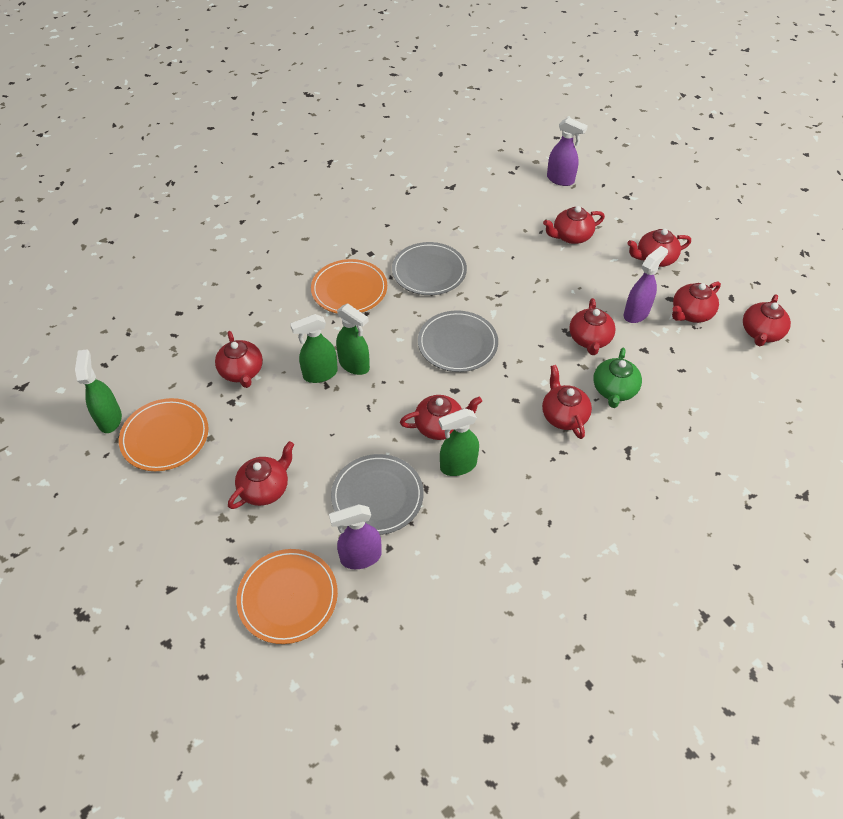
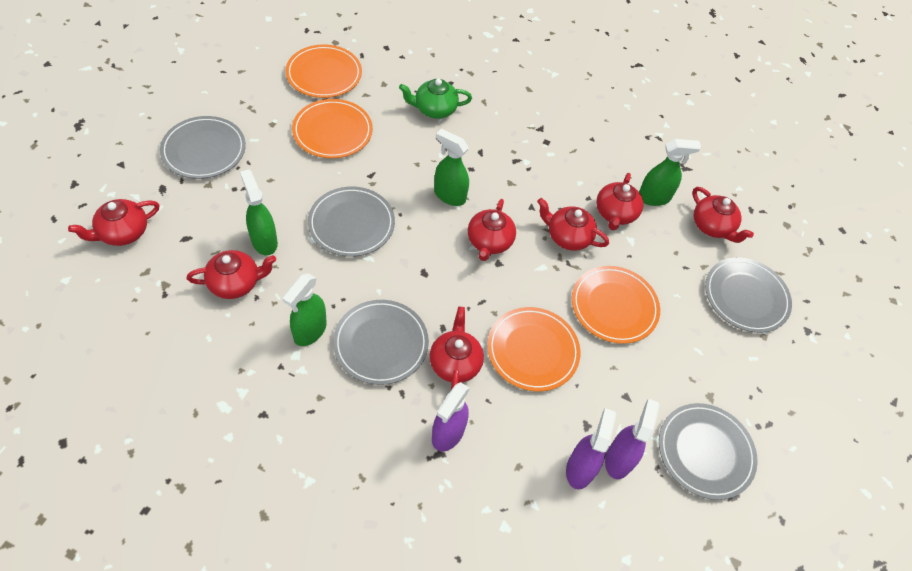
grey plate: [331,454,424,535] [392,242,467,295] [418,310,498,372] = 3 -> [160,116,246,179] [308,187,395,257] [333,300,429,385] [659,403,757,500] [705,258,792,333] = 5
orange plate: [119,398,209,471] [236,549,338,644] [311,259,387,314] = 3 -> [285,44,362,98] [292,99,373,158] [487,307,581,391] [572,266,660,344] = 4
red teapot: [215,331,263,388] [228,441,294,509] [400,395,482,440] [542,365,592,439] [543,206,605,244] [569,298,616,355] [627,229,691,267] [672,282,721,323] [743,295,791,346] = 9 -> [68,199,160,246] [187,250,276,299] [430,307,484,390] [468,199,516,261] [537,198,609,251] [596,173,643,231] [692,187,754,243] = 7

